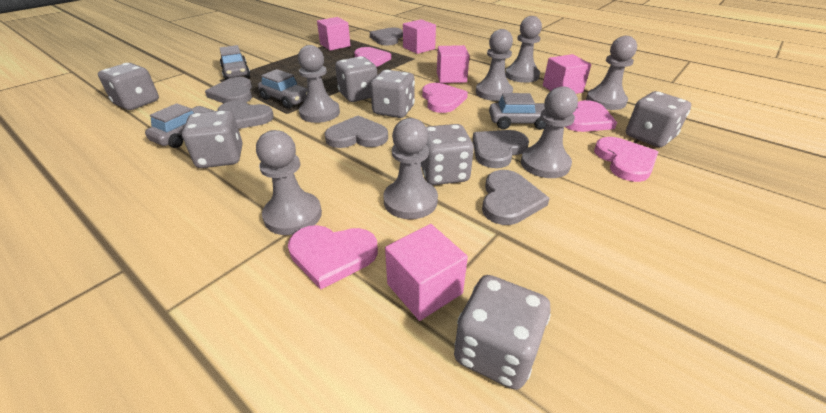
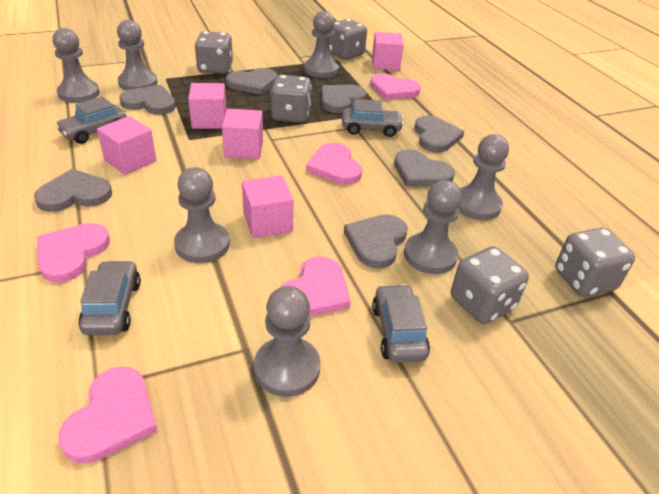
grey dice: [98,63,159,110] [182,110,242,168] [335,56,377,102] [370,70,415,118] [421,124,474,185] [454,275,551,390] [626,91,691,147] = 7 -> [195,31,233,74] [271,75,311,123] [329,19,367,60] [451,246,529,324] [555,228,635,297] = 5
grey heart: [205,77,252,103] [217,101,274,129] [325,115,388,148] [370,27,403,45] [473,130,529,168] [482,170,550,225] = 6 -> [34,169,112,212] [119,85,176,115] [226,68,277,95] [321,85,366,113] [344,214,407,268] [394,150,455,186] [414,116,464,153] = 7

